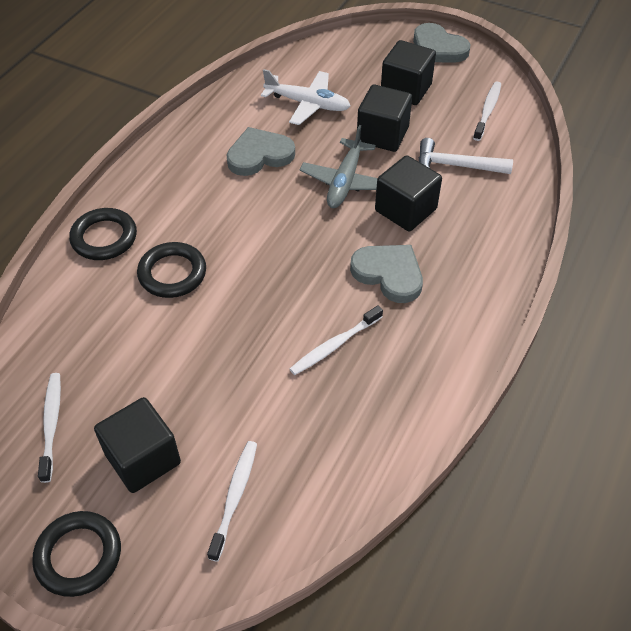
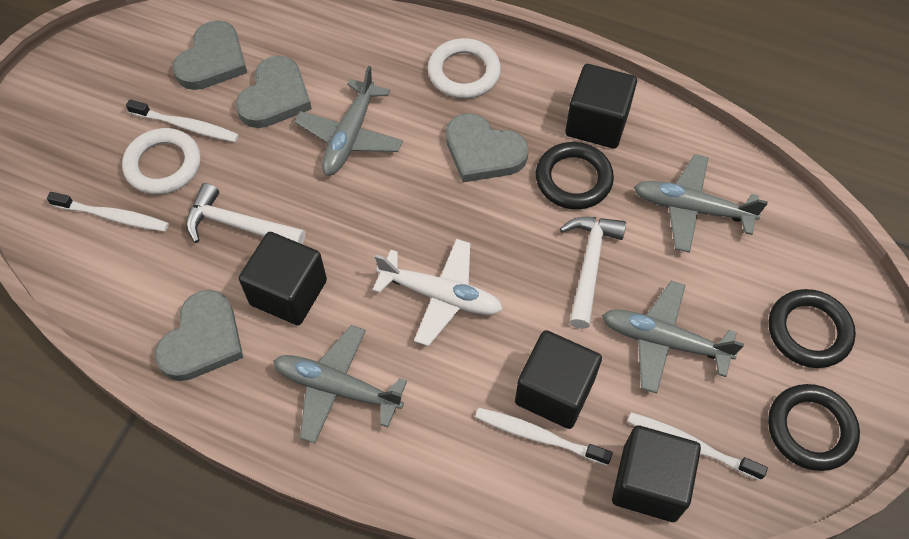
grey heart: [226,127,295,176] [350,245,423,303] [413,23,470,63] = 3 -> [155,290,243,381] [173,20,247,90] [236,56,312,128] [446,113,529,182] = 4
grey plane: [300,125,378,208] = 1 -> [273,325,407,443] [295,66,403,176] [602,281,744,394] [634,154,768,253] = 4
white hammer: [419,138,513,174] = 1 -> [186,183,305,244] [560,217,626,329] = 2
white ring: none = 0 -> [122,128,200,195] [428,38,501,99] = 2

